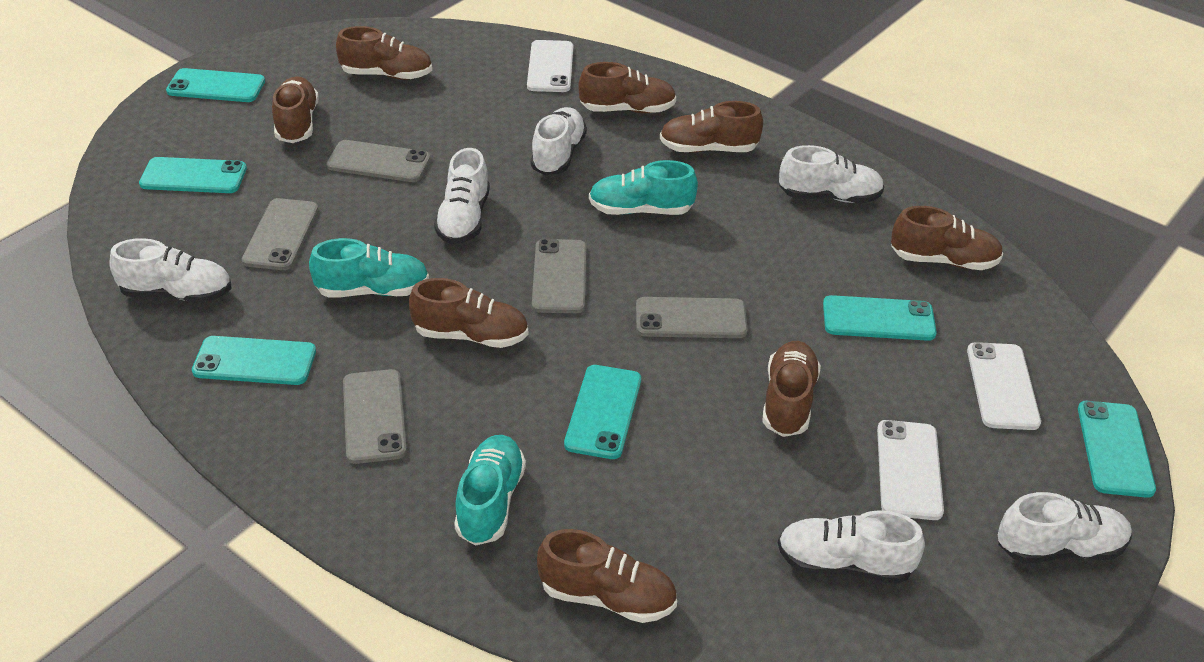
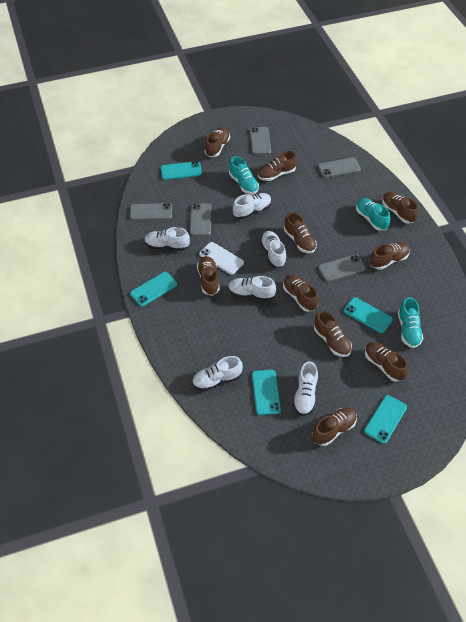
brown shoe: [272,76,319,143] [336,26,432,80] [409,278,528,348] [537,529,677,623] [578,62,676,113] [660,101,763,153] [762,341,821,437] [891,206,1003,270] = 8 -> [197,256,220,296] [205,127,230,157] [258,151,297,181] [283,275,319,312] [284,212,317,253] [312,407,357,446] [314,311,352,357] [365,342,408,382] [370,242,410,270] [382,192,419,224] = 10
turquoise phone: [139,157,247,193] [166,68,265,102] [192,336,316,385] [564,365,641,459] [823,295,937,341] [1078,401,1156,498] = 6 -> [130,272,177,306] [161,161,202,180] [252,369,281,415] [344,297,393,333] [364,395,407,444] = 5
white phone: [527,40,573,92] [877,420,944,520] [967,342,1041,430] = 3 -> [199,242,244,275] = 1

